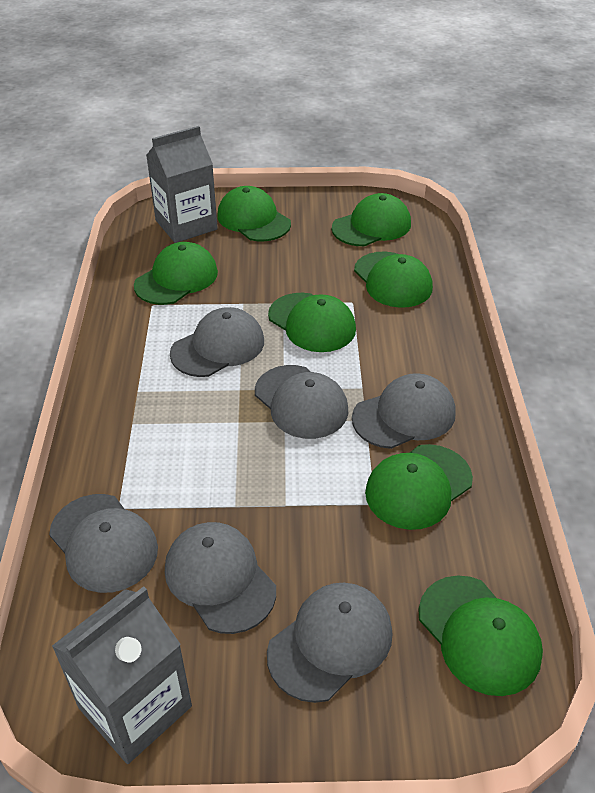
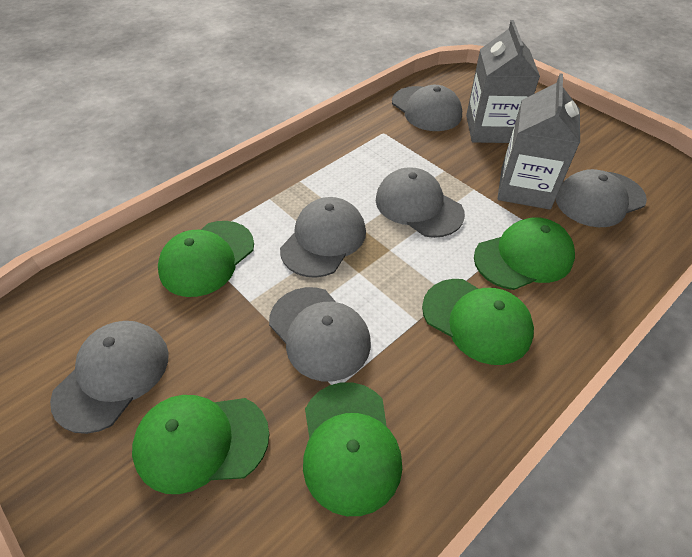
green cap: [134,242,218,305] [217,186,291,241] [268,293,356,352] [332,193,411,246] [354,251,433,308] [365,444,473,530] [418,575,543,696] = 7 -> [132,395,269,494] [158,221,254,297] [303,382,402,516] [422,279,534,365] [474,217,575,290] = 5

